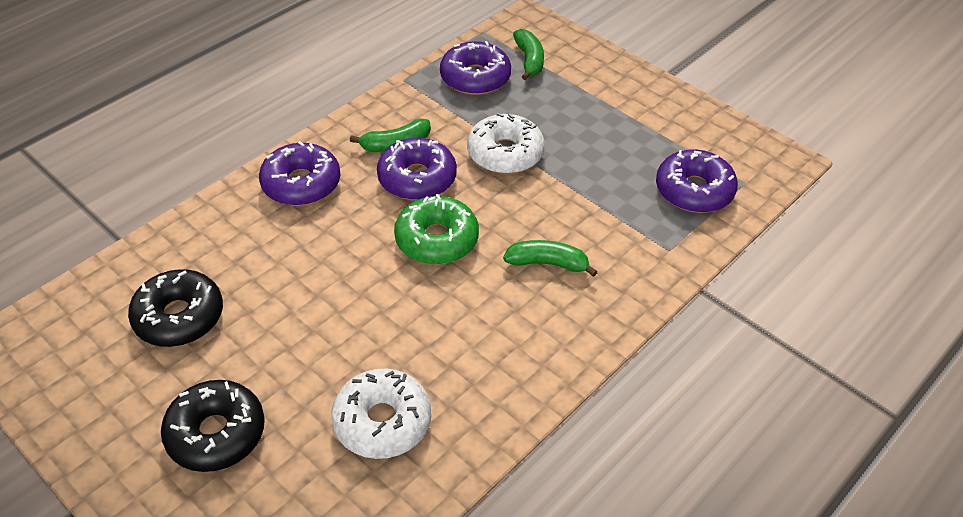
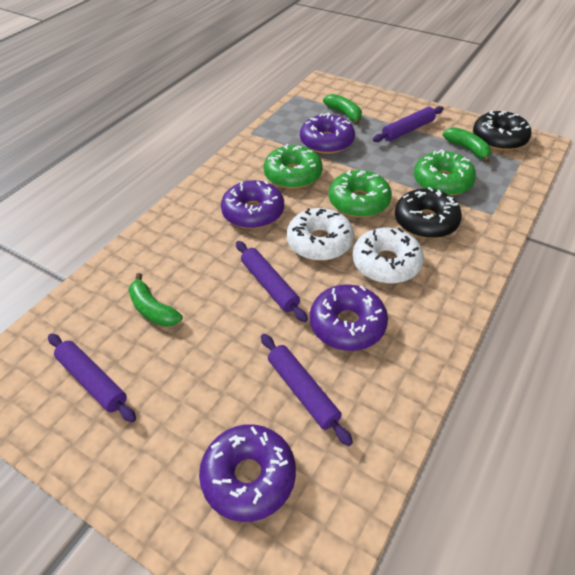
green donut: [394,194,479,264] = 1 -> [264,144,322,189] [329,170,392,217] [414,149,476,196] = 3
purple rolling pin: none = 0 -> [48,334,136,422] [236,241,308,322] [261,334,353,446] [373,106,444,142] = 4

